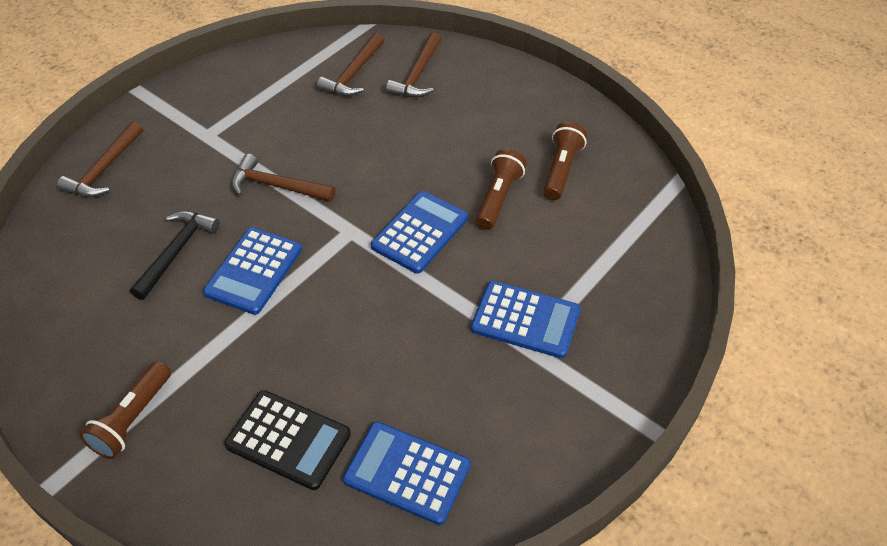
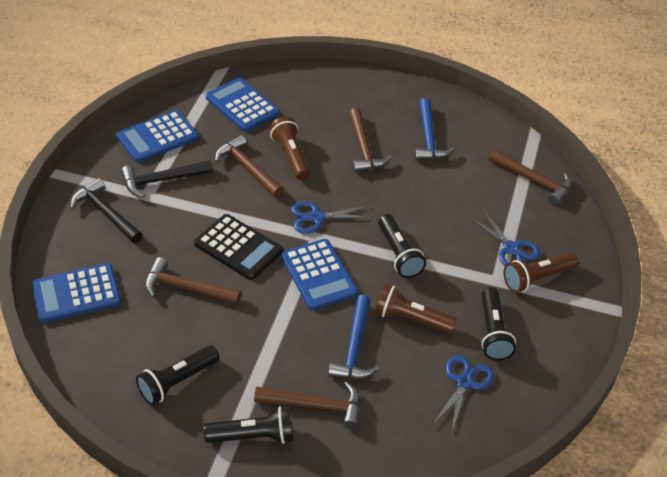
black flashlight: none = 0 -> [136,345,219,405] [204,406,293,444] [378,214,426,278] [481,287,516,361] = 4
black hammer: [130,211,220,300] = 1 -> [71,178,143,243] [121,160,213,198] = 2
blue hammer: none = 0 -> [328,295,379,379] [414,98,454,160] = 2
blue scissors: none = 0 -> [291,201,372,234] [433,355,494,432] [469,210,540,266] = 3
brown hammer: [57,121,143,197] [231,154,335,202] [317,33,384,96] [386,33,441,98] = 4 -> [145,257,241,304] [215,135,284,197] [254,381,360,429] [349,108,392,172] [489,150,572,205] = 5

